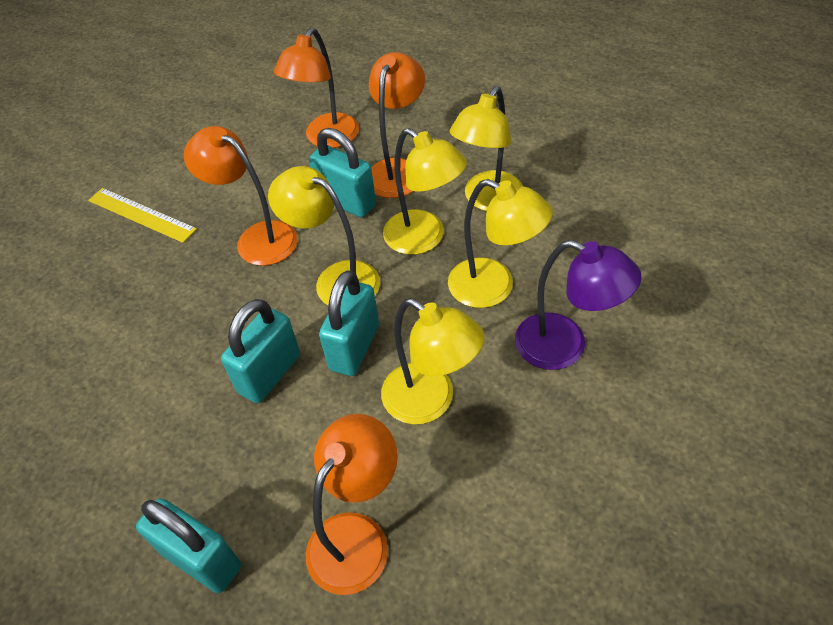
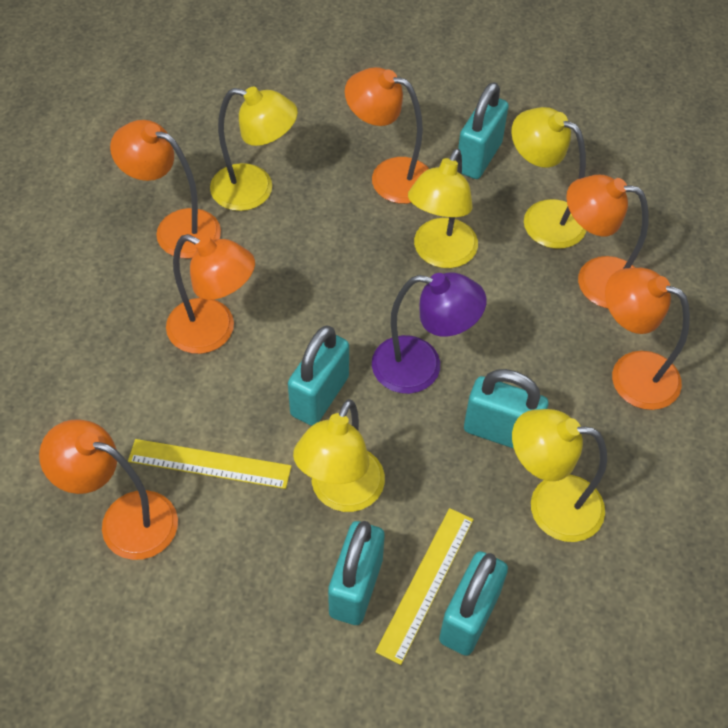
orange lamp: [184,126,298,266] [274,28,359,148] [306,414,398,595] [369,52,425,198] = 4 -> [39,419,178,560] [110,120,221,258] [166,234,255,354] [345,67,429,204] [566,175,649,308] [605,268,690,410] = 6
turquoise padlock: [136,498,241,593] [221,299,300,403] [309,128,376,218] [319,270,379,376] = 4 -> [288,325,349,426] [328,521,385,625] [439,551,508,656] [458,82,509,179] [464,369,548,449] = 5
yellow ruler: [88,188,197,243] = 1 -> [128,439,291,489] [375,508,474,665] = 2

